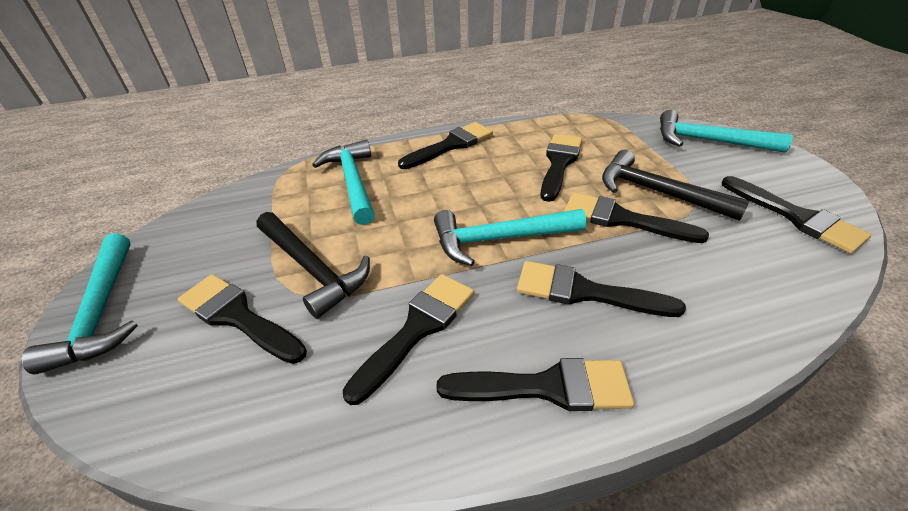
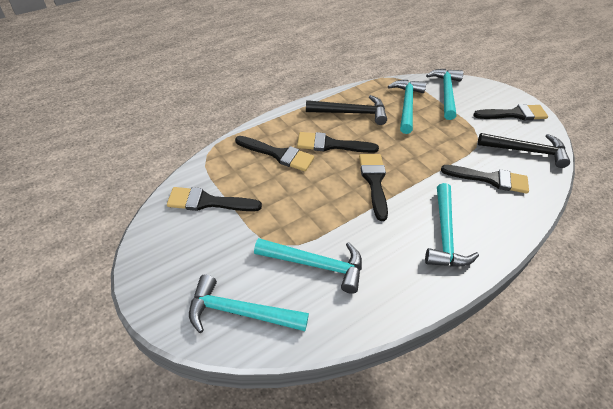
black brush: [178,274,307,364] [343,274,474,405] [398,122,493,169] [437,358,634,411] [517,261,686,317] [540,134,582,202] [564,192,709,243] [721,176,871,254] = 8 -> [167,187,262,211] [235,136,314,171] [297,132,379,153] [359,154,388,221] [441,165,529,194] [473,104,548,121] = 6
turquoise hammer: [22,233,138,374] [312,140,375,225] [434,209,587,266] [660,110,793,153] = 4 -> [189,275,309,333] [254,238,362,294] [388,80,426,134] [425,183,479,267] [426,69,463,120] = 5

